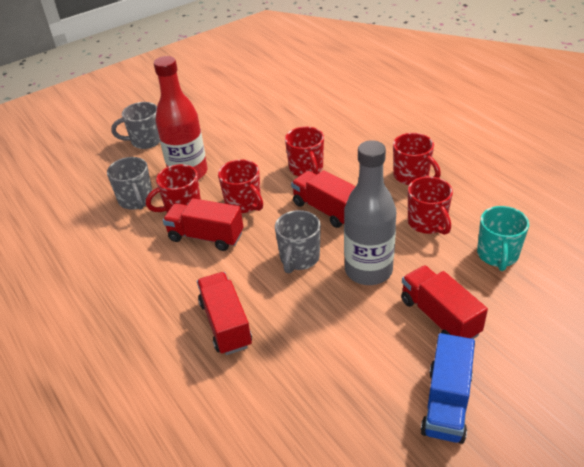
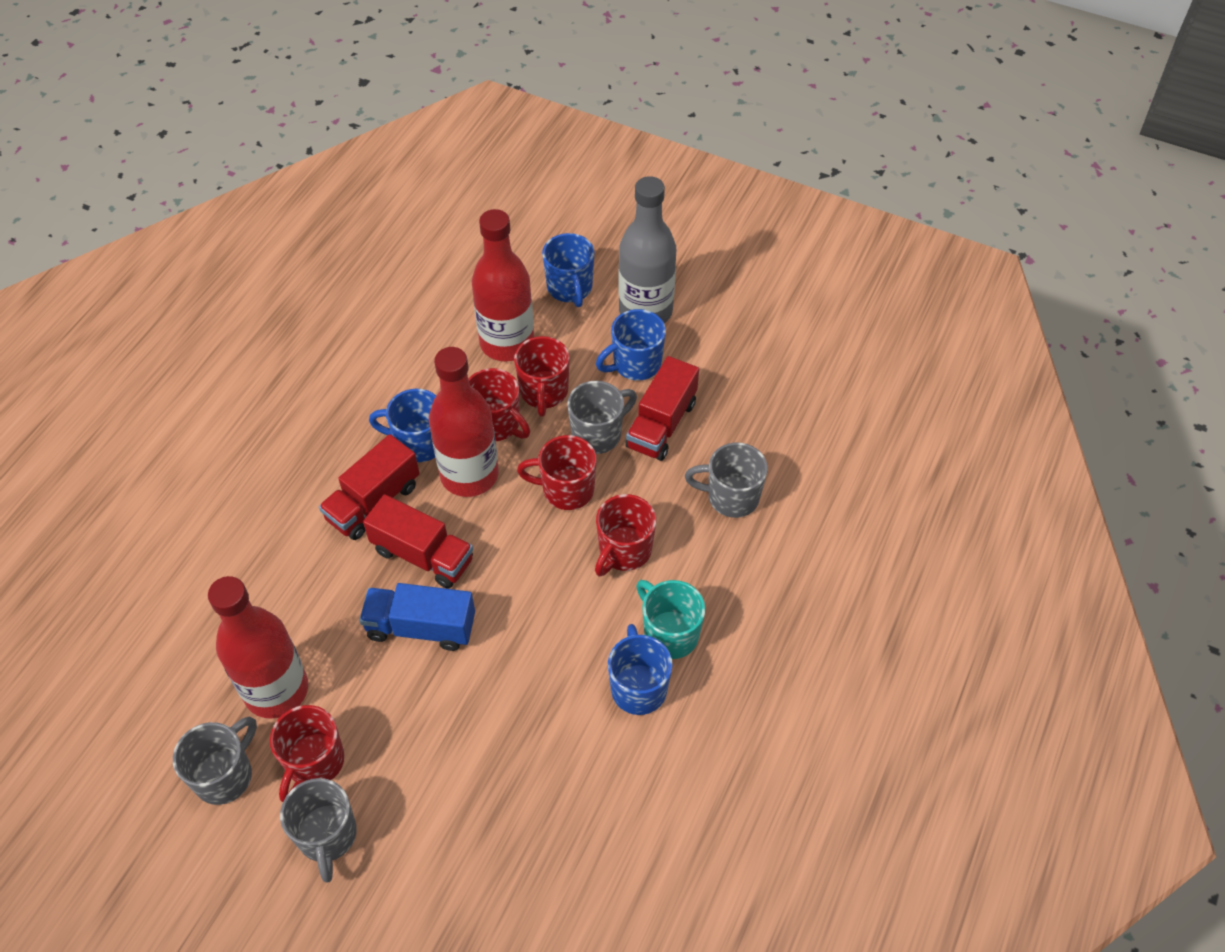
blue mug: none = 0 -> [369,389,436,462] [542,233,595,307] [596,309,666,381] [608,624,673,715] = 4
grey mug: [107,157,152,210] [111,102,160,149] [275,210,321,273] = 3 -> [173,717,257,805] [280,778,357,883] [567,381,637,454] [685,443,768,518] = 4
red bottle: [154,56,207,180] = 1 -> [208,576,308,718] [429,347,499,497] [472,209,534,362] = 3
red truck: [163,198,243,251] [197,272,252,355] [291,170,356,228] [401,265,488,339] = 4 -> [319,434,420,540] [363,494,473,589] [625,356,699,461] = 3

